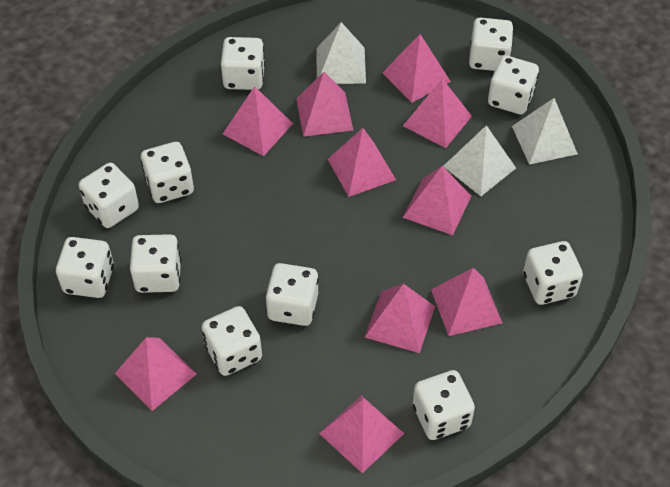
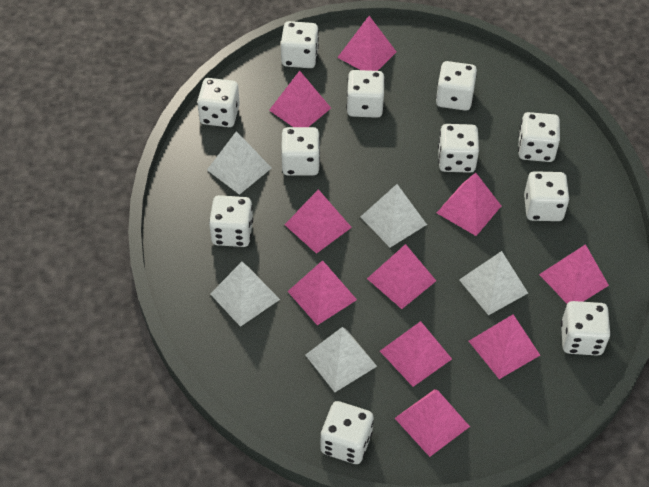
white pyramid: [316,22,366,84] [443,125,516,196] [512,98,578,165] = 3 -> [207,131,272,195] [210,262,280,327] [305,327,377,392] [361,184,427,248] [459,251,528,315] = 5

